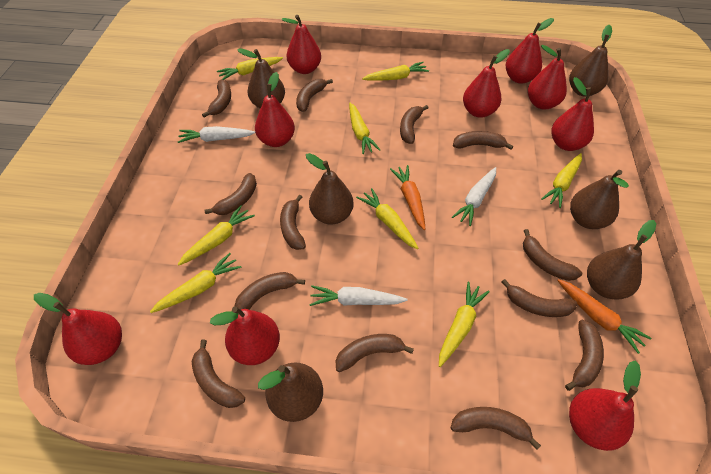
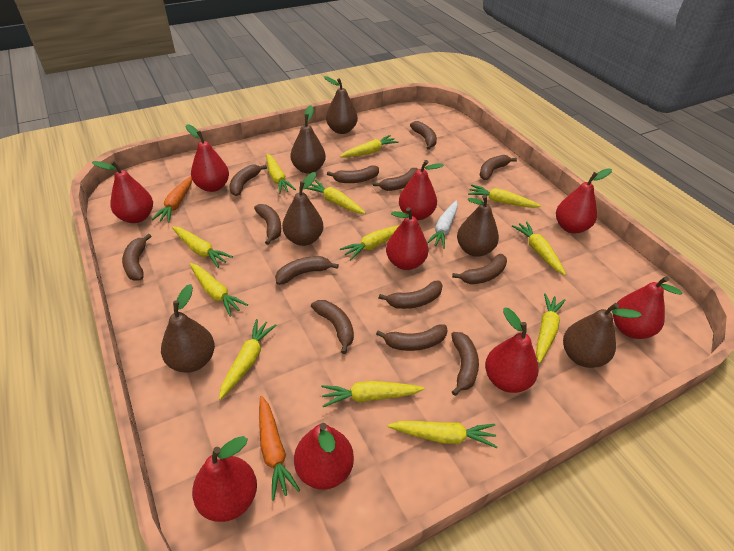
white carrot: [178,126,255,143] [309,285,407,306] [452,167,496,226] = 3 -> [427,200,458,249] = 1
yellow carrot: [150,253,241,313] [178,205,255,265] [217,57,283,80] [349,103,380,154] [356,188,419,249] [362,62,429,81] [439,282,490,367] [541,153,582,208] = 8 -> [172,226,233,268] [190,263,248,317] [219,319,277,400] [266,154,296,194] [306,180,366,214] [321,381,425,407] [340,135,399,158] [340,225,400,260] [387,421,498,448] [468,184,541,208] [512,221,566,275] [536,293,565,363] = 12

